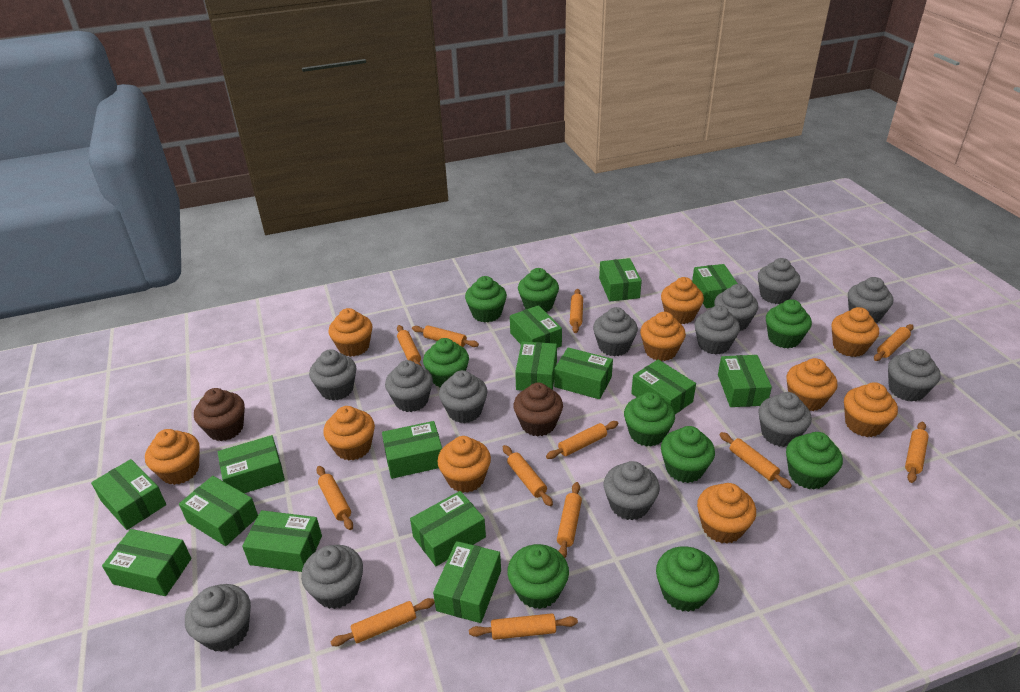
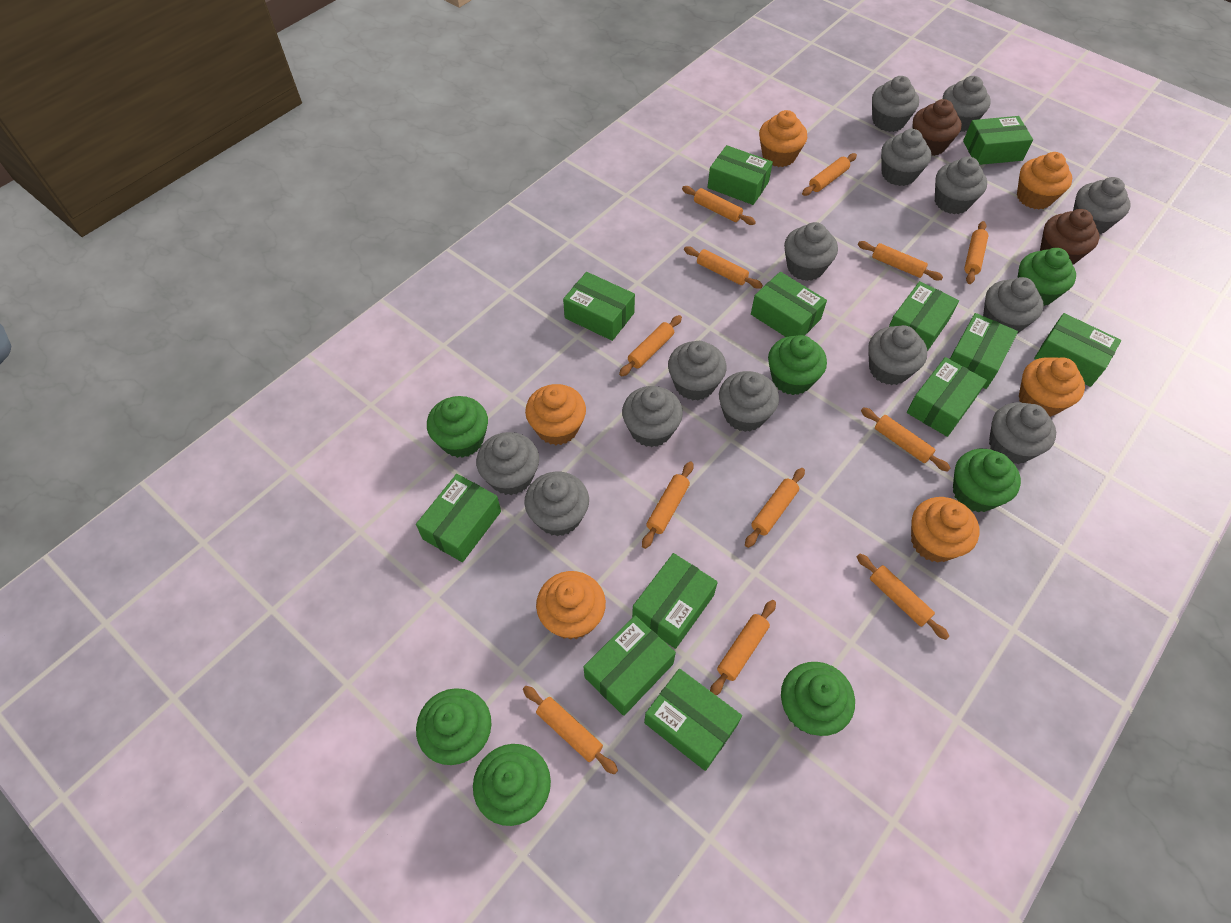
green box: [91,459,166,530] [102,529,191,596] [179,476,258,546] [218,435,285,493] [242,510,322,572] [382,421,442,479] [410,491,486,566] [433,541,501,623] [510,305,562,348] [515,341,557,391] [554,347,613,399] [599,258,642,302] [631,359,696,414] [692,264,738,308] [718,355,772,407] = 15 -> [416,474,501,562] [563,272,635,341] [583,615,676,716] [632,553,718,649] [644,669,742,771] [708,145,773,205] [751,272,827,337] [889,281,959,351] [907,357,987,437] [950,313,1018,389] [963,116,1033,165] [1034,313,1121,387] = 12
green cupcake: [423,338,469,387] [465,276,507,323] [507,544,569,609] [518,268,559,312] [624,392,675,447] [656,546,719,612] [661,426,715,483] [766,299,812,349] [786,432,843,489] = 9 -> [416,688,492,765] [427,396,488,458] [473,744,551,826] [768,335,827,395] [781,662,855,736] [953,449,1021,512] [1017,248,1076,306] = 7
grey cupcake: [185,584,251,652] [301,545,363,609] [309,349,356,401] [385,360,433,412] [439,370,488,423] [593,307,638,356] [604,461,660,520] [694,305,740,355] [714,284,759,331] [758,258,801,304] [759,392,812,447] [848,277,893,323] [888,349,941,402] = 13 -> [476,432,539,495] [524,472,589,536] [622,386,683,447] [668,341,727,401] [719,371,779,432] [784,222,838,281] [868,325,927,385] [872,76,919,132] [881,129,931,186] [935,157,987,214] [942,76,991,132] [983,277,1044,334] [989,402,1056,464] [1073,177,1131,234] = 14
orange cupcake: [145,429,200,485] [323,406,375,461] [328,308,373,357] [437,436,491,493] [640,312,686,361] [661,277,704,324] [697,483,756,544] [787,358,838,411] [832,307,879,357] [844,382,898,437] = 10 -> [525,384,586,445] [536,571,606,640] [759,110,807,167] [911,497,979,562] [1017,152,1072,210] [1019,357,1085,417] = 6

